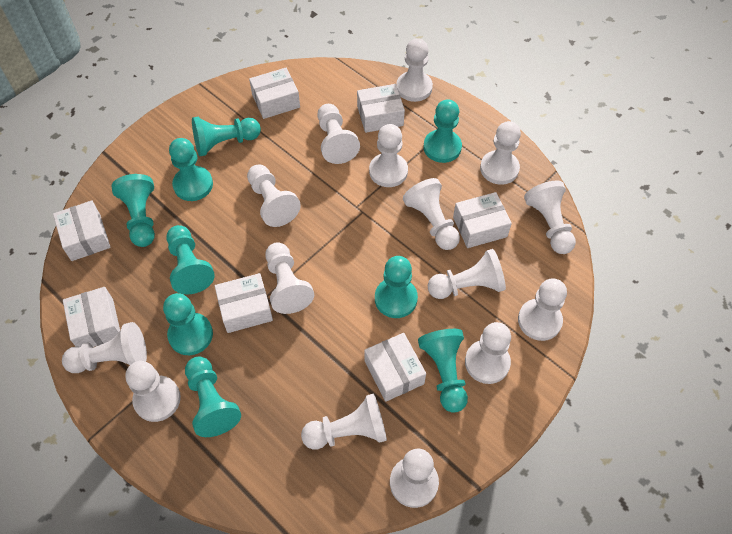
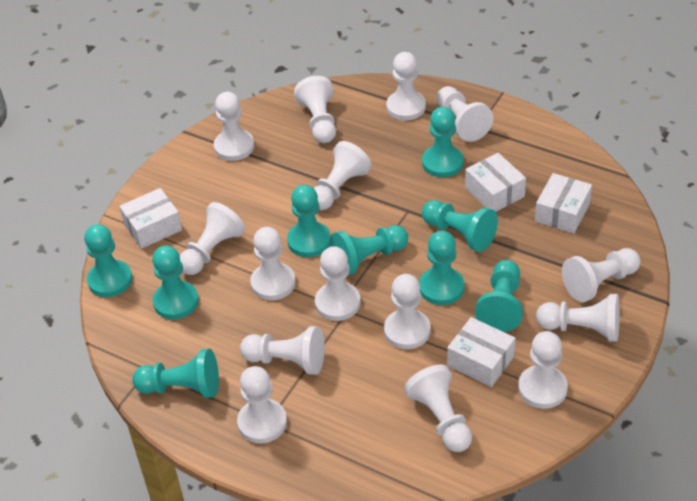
white box: [53,200,111,261] [63,287,120,347] [215,273,273,333] [249,68,300,119] [357,84,405,133] [365,333,426,402] [453,192,512,248] = 7 -> [119,188,182,249] [447,317,516,387] [465,153,526,212] [535,173,592,233] = 4

